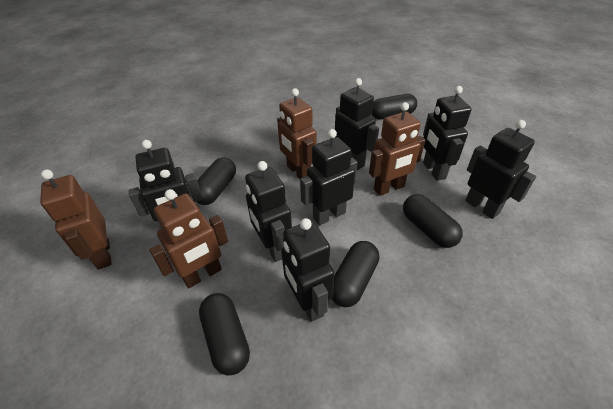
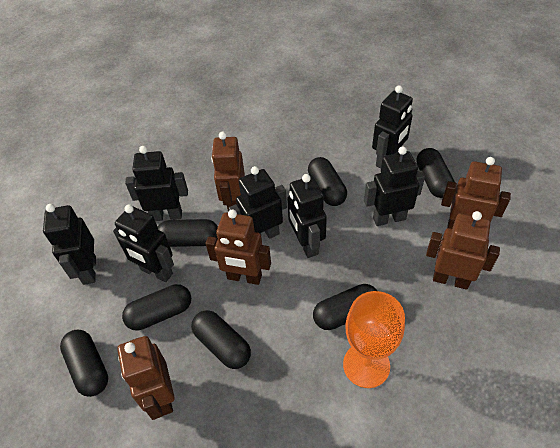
black capsule: [196,157,236,205] [199,293,250,376] [332,241,379,307] [372,94,417,119] [403,194,463,248] = 5 -> [60,330,108,397] [122,284,191,331] [158,219,218,247] [191,310,251,369] [308,157,347,206] [313,284,377,330] [416,148,455,198] = 7
brown robot: [40,170,112,270] [149,189,228,288] [277,88,317,179] [369,102,425,196] = 4 -> [117,336,175,420] [206,209,271,285] [211,132,245,212] [426,211,500,290] [441,157,511,229] = 5
orange goblet: none = 0 -> [343,291,405,388] = 1

